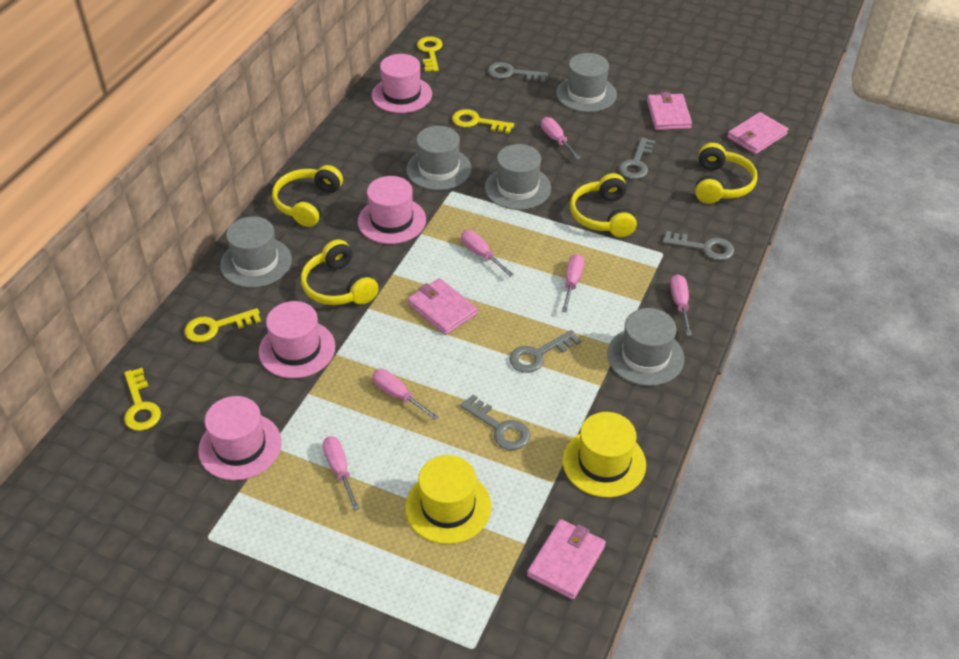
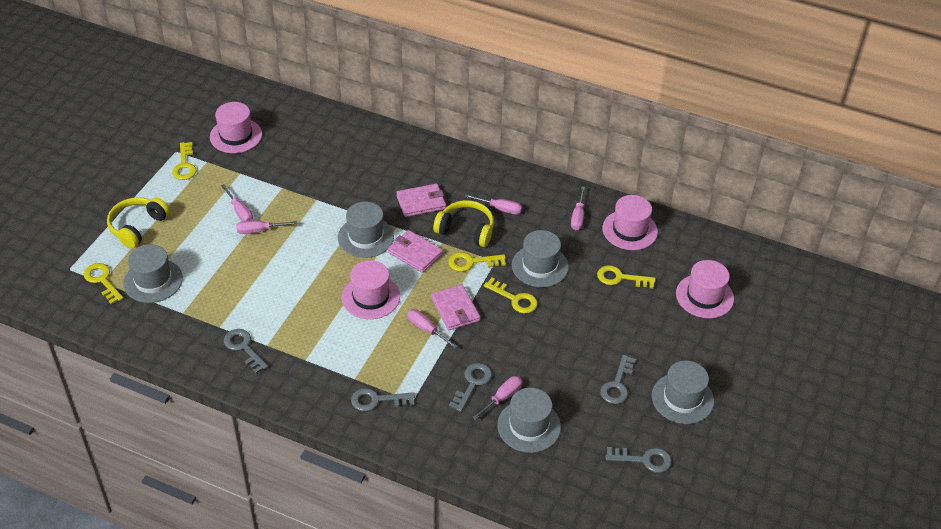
pink wallet: [408,278,478,335] [527,519,606,600] [647,92,692,130] [727,112,788,154] = 4 -> [388,230,443,273] [396,184,446,217] [431,284,480,330] = 3
yellow hat: [405,455,491,544] [563,412,646,497] = 2 -> none = 0
yellow headphones: [272,165,343,227] [301,239,379,305] [570,173,637,237] [695,143,758,204] = 4 -> [107,197,170,249] [433,200,494,247] = 2
yellow key: [124,368,161,431] [184,308,261,342] [417,37,443,72] [452,109,514,133] = 4 -> [84,263,124,304] [172,142,196,180] [448,252,506,272] [484,278,538,314] [597,265,656,289] = 5

